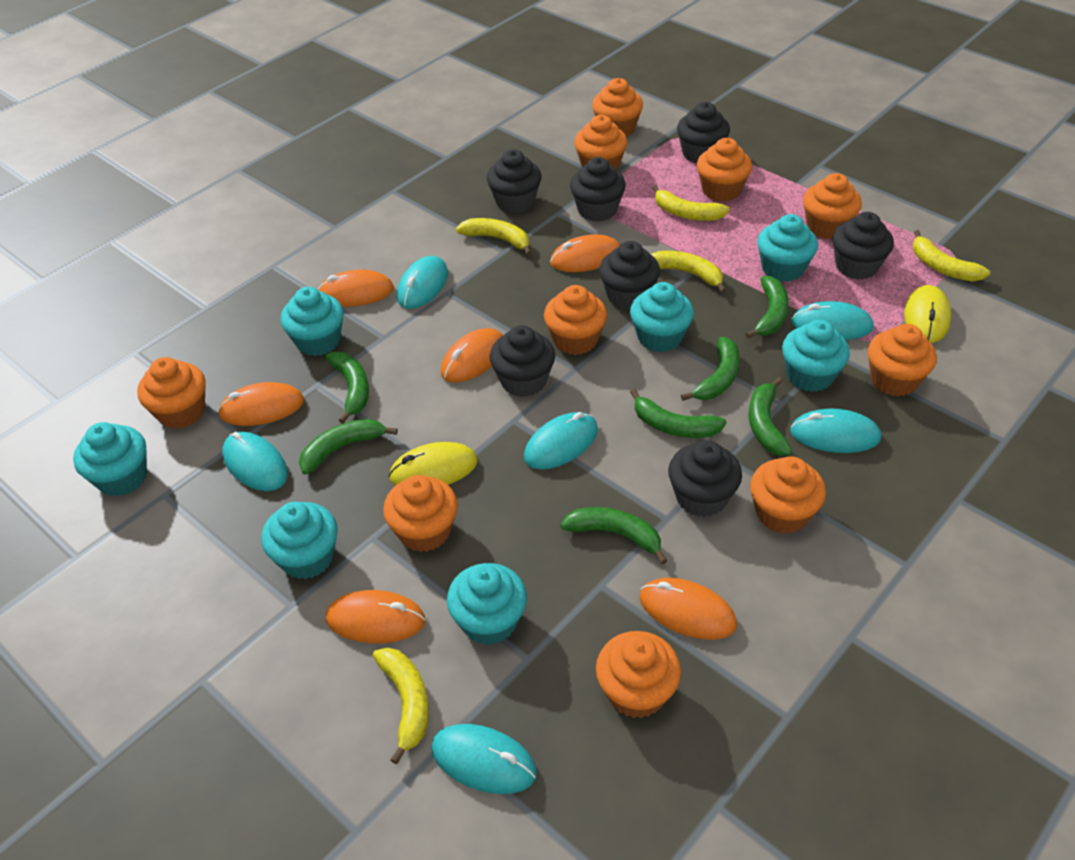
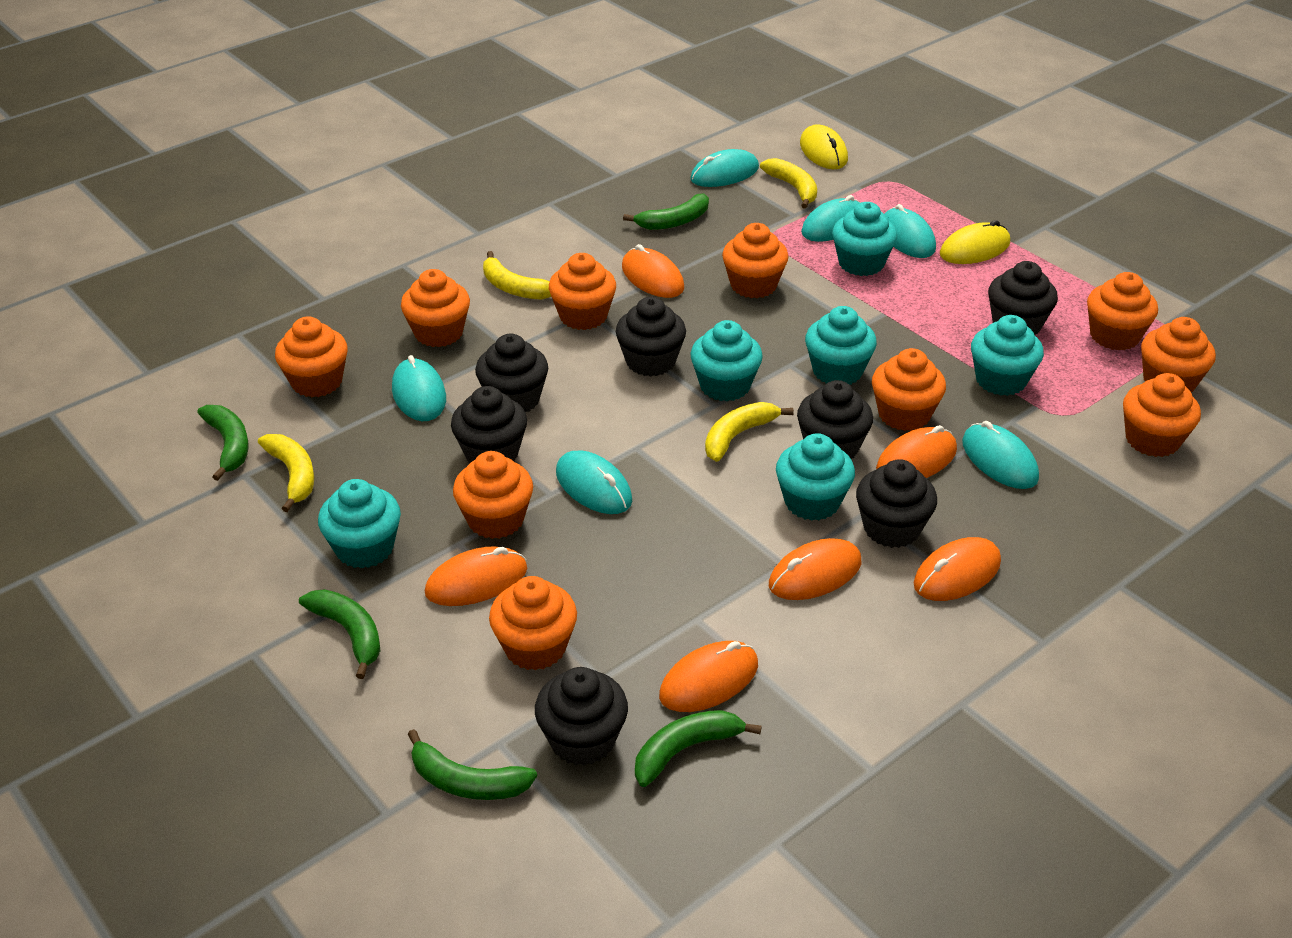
green banana: [299,419,398,475] [326,351,369,424] [560,507,668,564] [630,389,727,438] [681,337,740,401] [745,276,789,339] [749,377,792,455] = 7 -> [198,405,249,481] [299,589,381,679] [408,729,537,800] [623,194,709,230] [635,710,762,787] = 5
turquoise cupcake: [73,422,147,496] [261,502,338,579] [281,287,344,356] [447,563,527,645] [630,282,694,352] [757,214,818,282] [782,320,850,392] = 7 -> [318,479,401,569] [690,320,763,401] [776,433,855,521] [805,306,877,385] [832,202,897,276] [971,315,1044,396] = 6
yellow banana: [373,647,429,764] [456,218,532,256] [651,251,726,293] [652,185,730,221] [913,230,990,281] = 5 -> [258,434,314,512] [483,251,551,300] [705,402,794,462] [760,158,817,209] = 4

